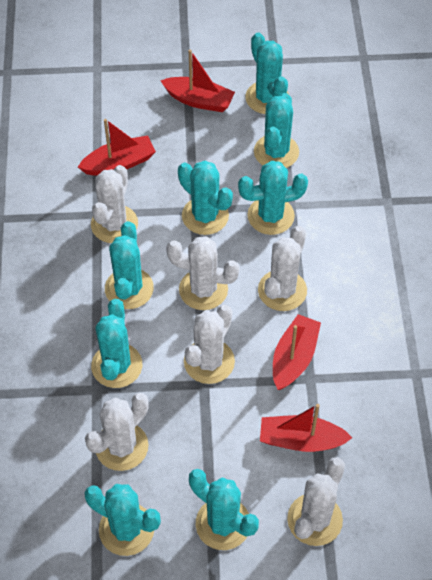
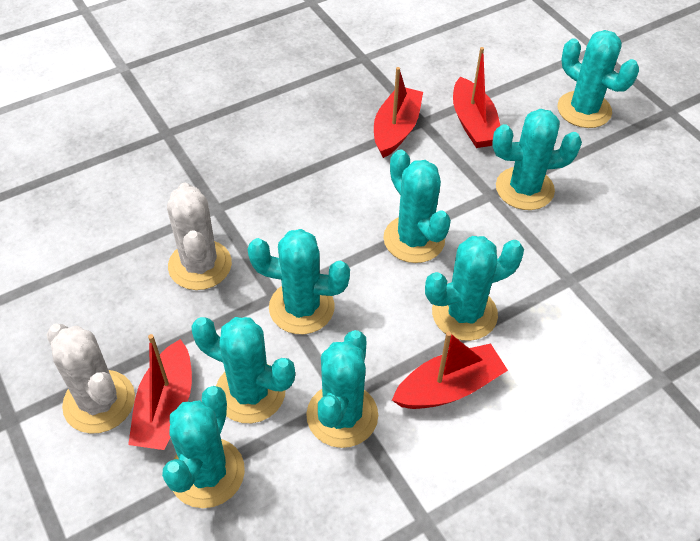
white cactus: [85,393,149,471] [91,165,138,243] [166,236,240,310] [184,305,235,384] [258,226,307,311] [287,457,345,546] = 6 -> [46,324,135,434] [167,183,232,290] = 2

